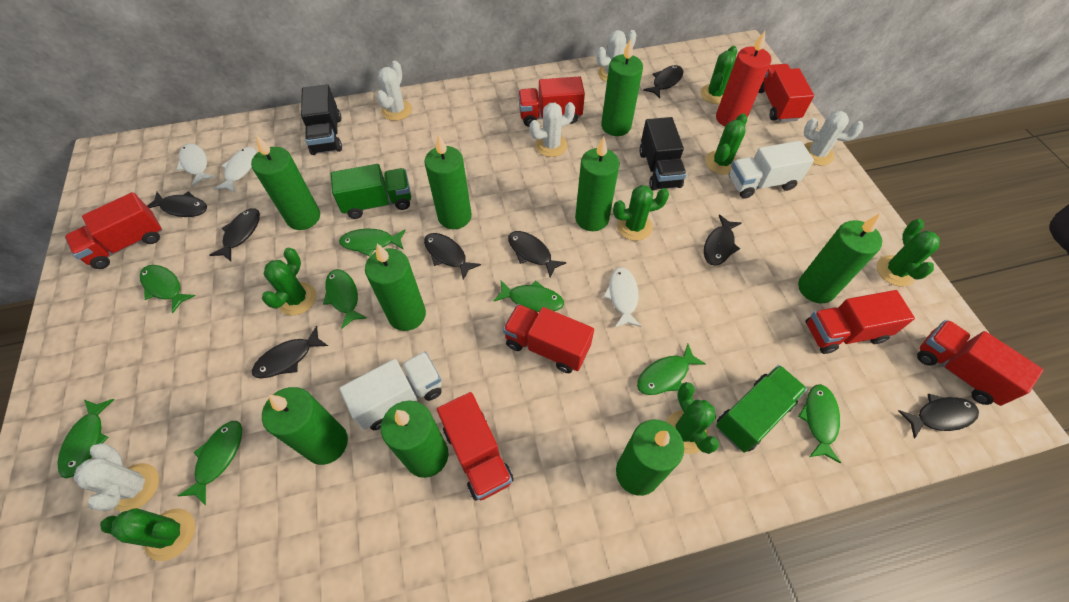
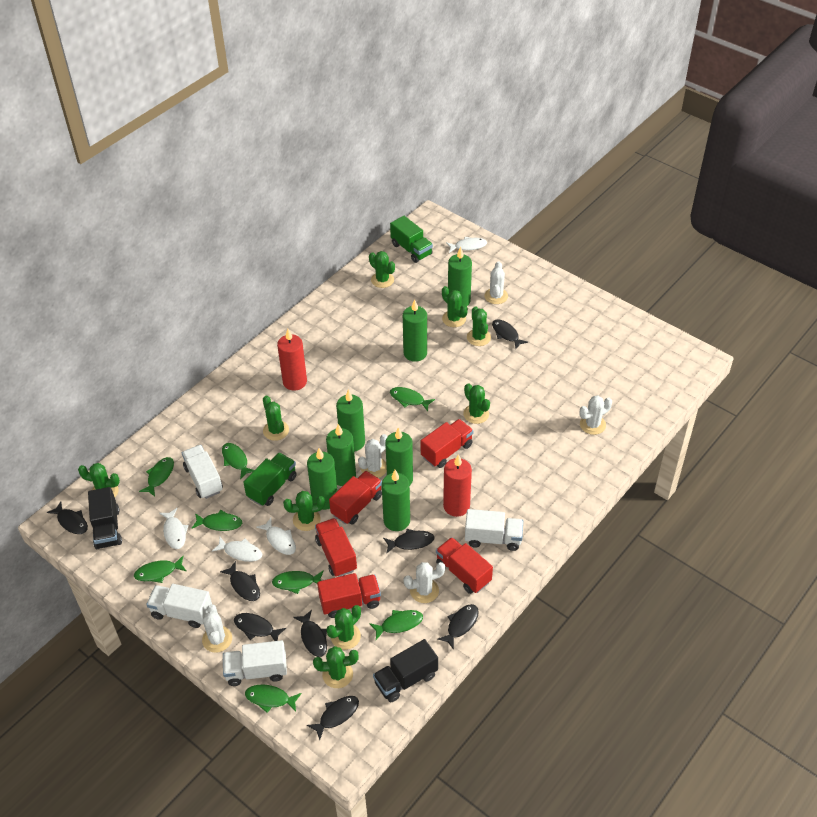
green cactus: [100,508,195,561] [262,248,317,315] [613,185,669,241] [666,382,719,454] [700,46,737,104] [705,113,747,175] [877,219,940,287] = 7 -> [78,463,120,497] [263,396,289,441] [283,491,325,531] [313,646,359,688] [326,605,361,650] [369,251,395,288] [442,286,468,327] [463,383,490,424] [467,306,491,346] = 9
green candle: [251,135,320,230] [262,387,348,465] [365,243,426,331] [381,400,449,478] [424,134,472,229] [575,137,620,231] [601,39,643,136] [616,420,684,496] [798,213,882,303] = 9 -> [307,448,337,510] [326,424,356,486] [336,390,365,452] [382,470,410,531] [385,427,413,485] [403,300,427,362] [448,247,472,307] = 7
red candle: [716,31,771,126] = 1 -> [277,329,307,390] [443,455,472,517] = 2
red truck: [65,192,163,269] [437,392,514,501] [503,304,594,373] [518,76,585,127] [758,64,814,122] [806,290,915,354] [917,320,1044,406] = 7 -> [315,518,357,577] [317,573,381,618] [329,471,382,525] [421,419,473,468] [436,537,493,594] = 5
white fish: [176,143,215,186] [214,147,256,192] [603,267,641,327] = 3 -> [159,508,189,549] [212,537,262,562] [256,518,296,555] [446,237,487,253] = 4
white truck: [339,352,442,430] [729,141,814,199] = 2 -> [146,584,212,628] [182,445,223,499] [223,640,287,686] [465,509,523,551] = 4

